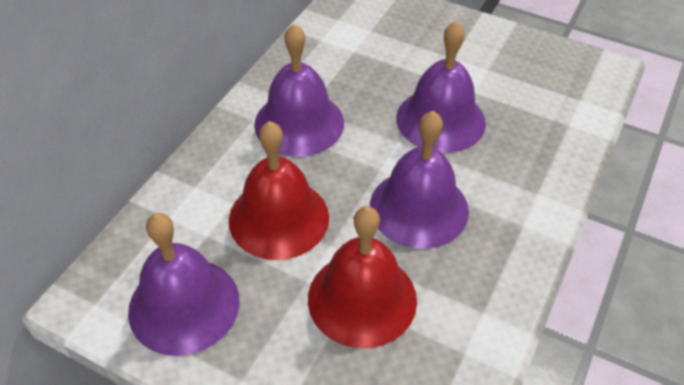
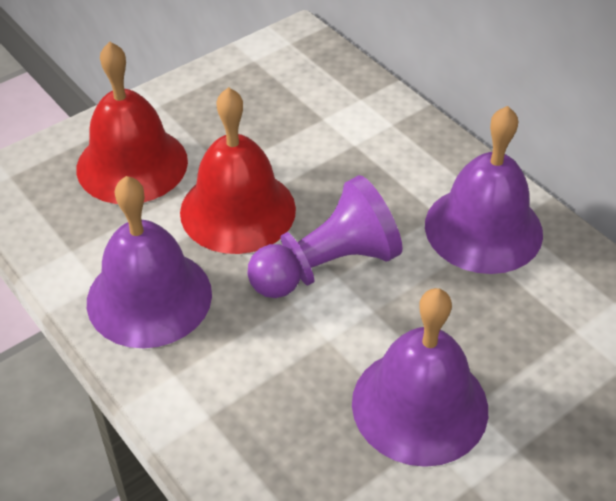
purple bell: [128,213,240,356] [254,24,344,156] [370,111,469,249] [396,21,486,153] = 4 -> [87,176,212,348] [352,288,488,467] [425,106,543,274] = 3
purple pawn: none = 0 -> [247,175,403,298] = 1

